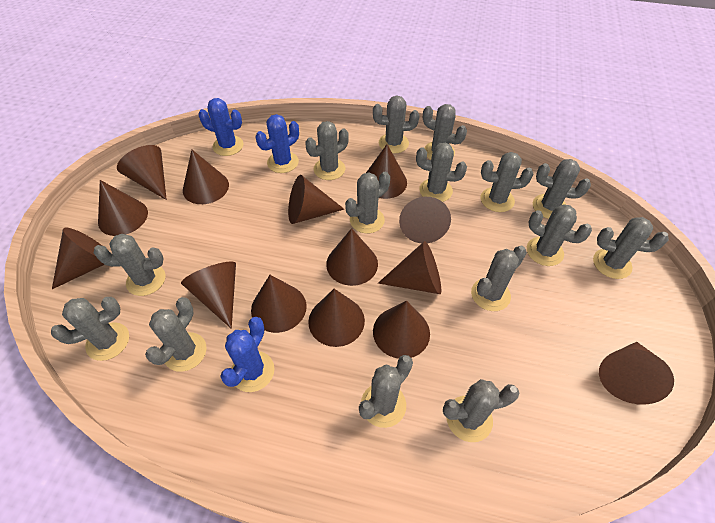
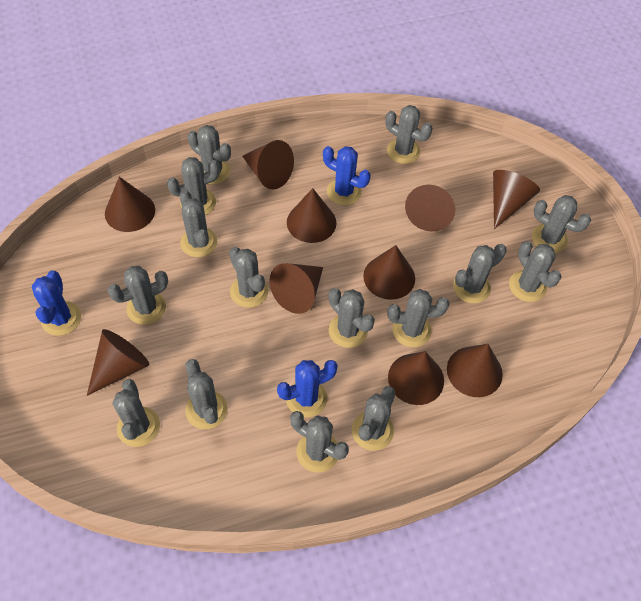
brown cone: [52,228,105,289] [98,180,148,236] [117,145,167,200] [181,261,236,329] [183,150,229,204] [251,275,307,333] [288,175,344,224] [308,289,365,347] [326,228,378,286] [366,144,407,199] [373,301,430,359] [378,241,441,294] [399,197,451,243] [599,342,674,404] = 14 -> [87,329,149,396] [105,177,155,232] [242,140,294,189] [269,263,323,314] [287,188,337,243] [363,245,415,300] [388,351,444,405] [405,184,455,232] [447,344,503,397] [493,170,540,229] = 10

